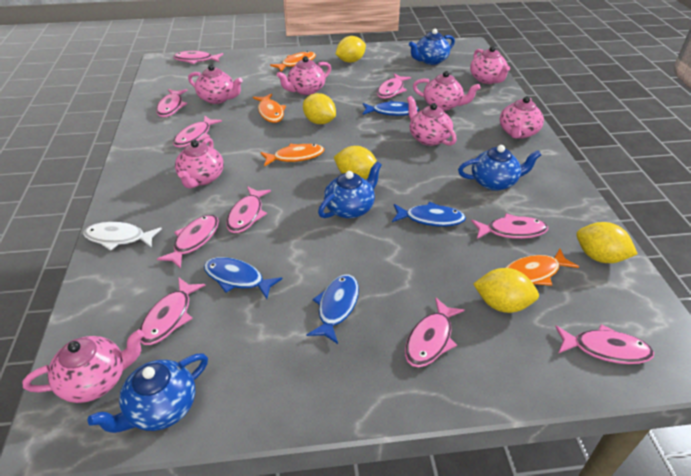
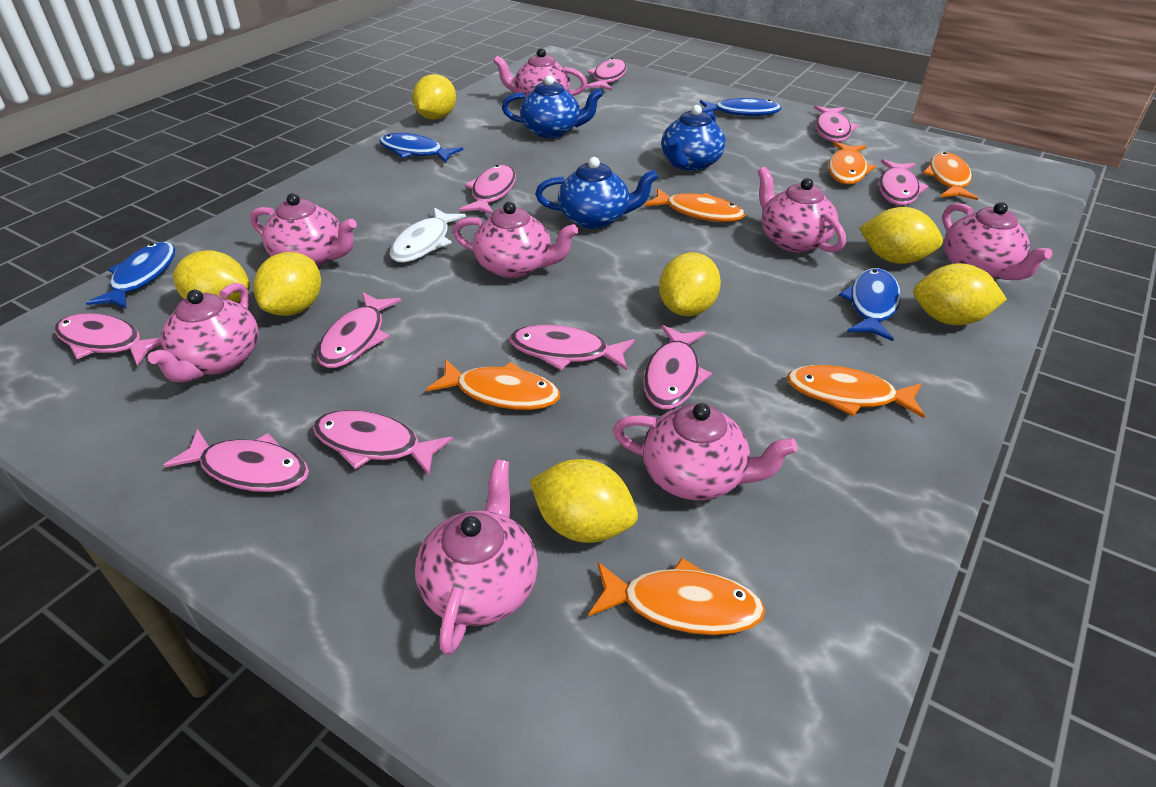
blue teapot: [88,354,208,433] [318,161,382,219] [409,29,455,65] [458,145,541,191] = 4 -> [502,75,603,138] [535,157,658,229] [661,105,726,171] = 3
orange fish: [253,94,286,123] [260,144,324,166] [270,51,316,72] [505,248,579,286] = 4 -> [426,360,560,410] [588,558,766,635] [644,188,745,222] [787,365,925,418] [828,142,876,184] [922,152,978,200] = 6
yellow lemon: [303,93,336,124] [334,146,377,179] [336,36,366,63] [473,268,539,313] [576,222,638,263] = 5 -> [173,250,250,303] [254,252,321,316] [412,74,456,119] [530,459,638,543] [659,252,721,316] [859,207,943,264] [913,263,1007,325] = 7

